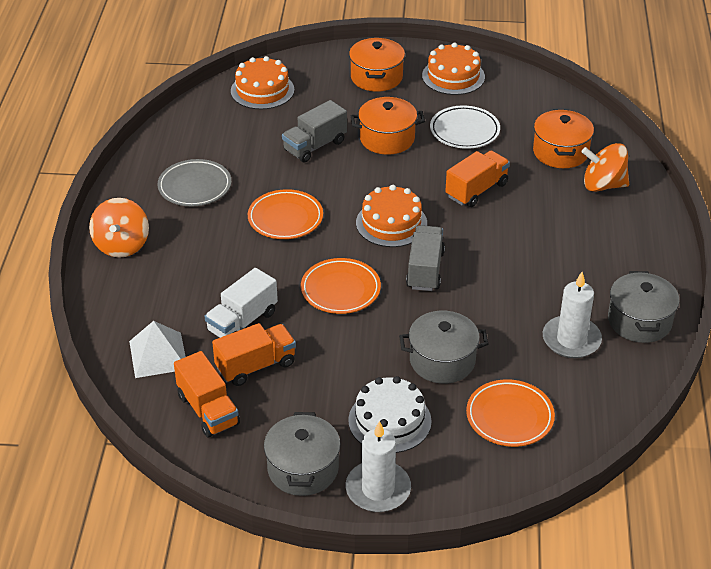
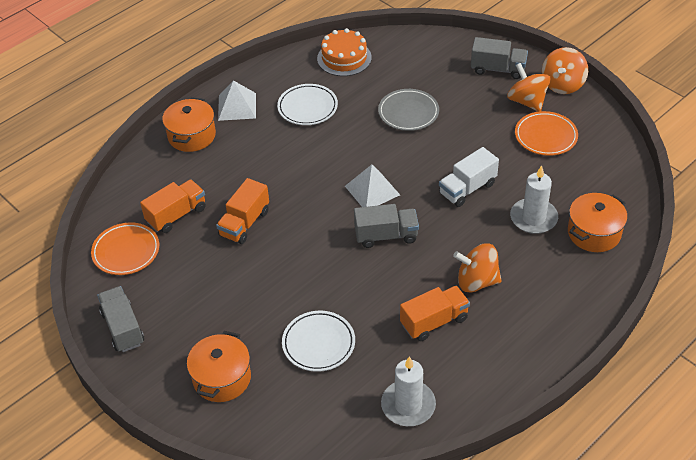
grey pot: [264,412,341,496] [399,311,489,384] [608,271,680,343] = 3 -> none = 0
grey truck: [282,100,347,163] [406,225,445,291] = 2 -> [97,286,144,352] [354,204,419,248] [471,37,528,79] = 3
orange cake: [231,56,295,109] [356,185,427,247] [422,43,485,95] = 3 -> [317,28,372,76] = 1
orange plate: [248,189,323,239] [301,258,381,314] [466,379,555,447] = 3 -> [91,222,159,275] [515,111,578,156] = 2
orange spinning top: [89,198,149,258] [581,143,629,192] = 2 -> [453,243,502,293] [507,63,551,112] [542,47,588,94] = 3
white cake: [348,376,432,453] = 1 -> none = 0
white plate: [430,105,500,149] = 1 -> [277,84,338,125] [282,311,355,372] = 2
white pyramid: [129,321,186,378] = 1 -> [218,80,256,121] [345,164,400,207] = 2

